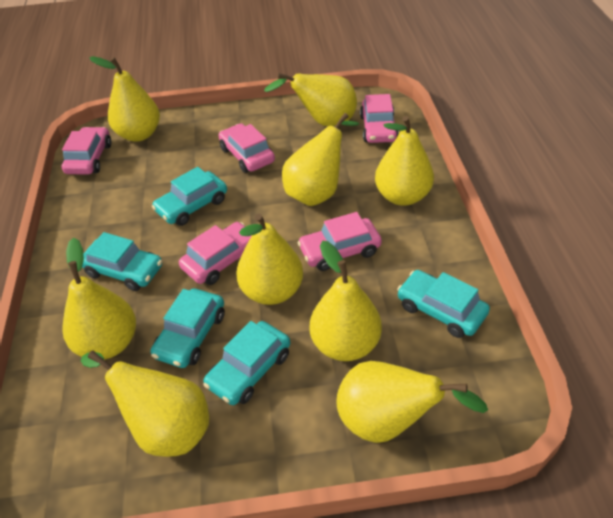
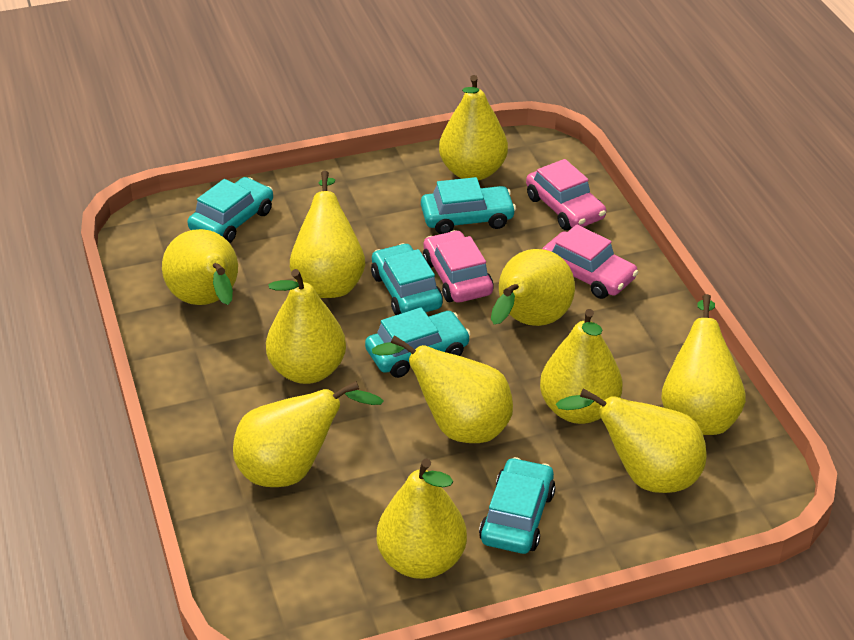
pink car: [62,127,111,175] [179,222,252,285] [218,123,275,173] [297,212,382,271] [360,94,399,143] = 5 -> [423,230,494,303] [526,159,606,230] [542,225,638,299] = 3
yellow pear: [62,238,136,360] [81,351,209,457] [89,56,160,142] [236,213,303,305] [264,73,357,126] [282,113,359,206] [310,241,382,361] [337,361,488,443] [375,116,434,206] = 9 -> [162,229,238,305] [233,381,384,487] [266,269,346,384] [290,171,365,298] [372,335,513,443] [377,458,467,579] [439,75,508,181] [491,249,575,326] [540,309,623,424] [556,389,707,493] [661,294,746,435] = 11

